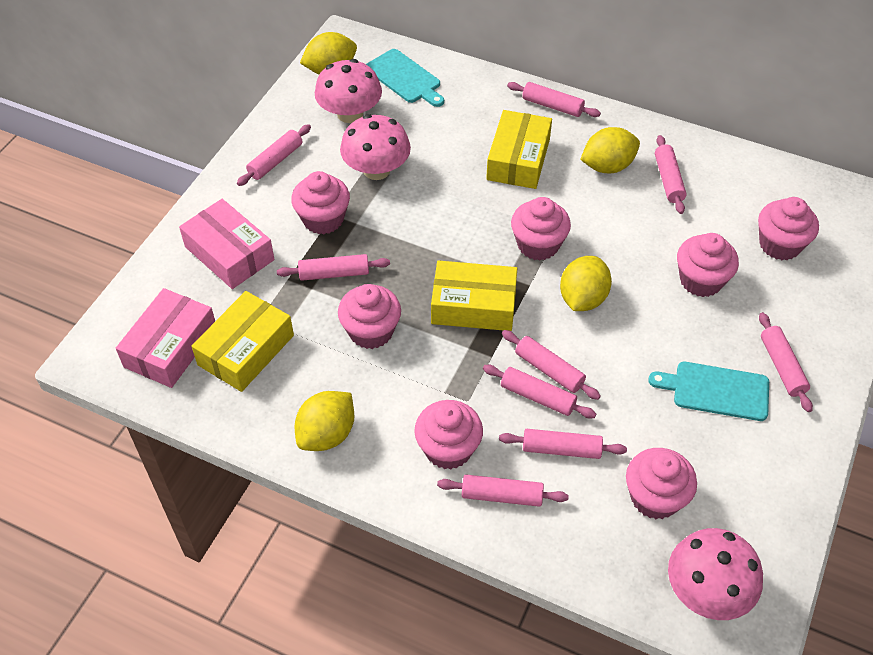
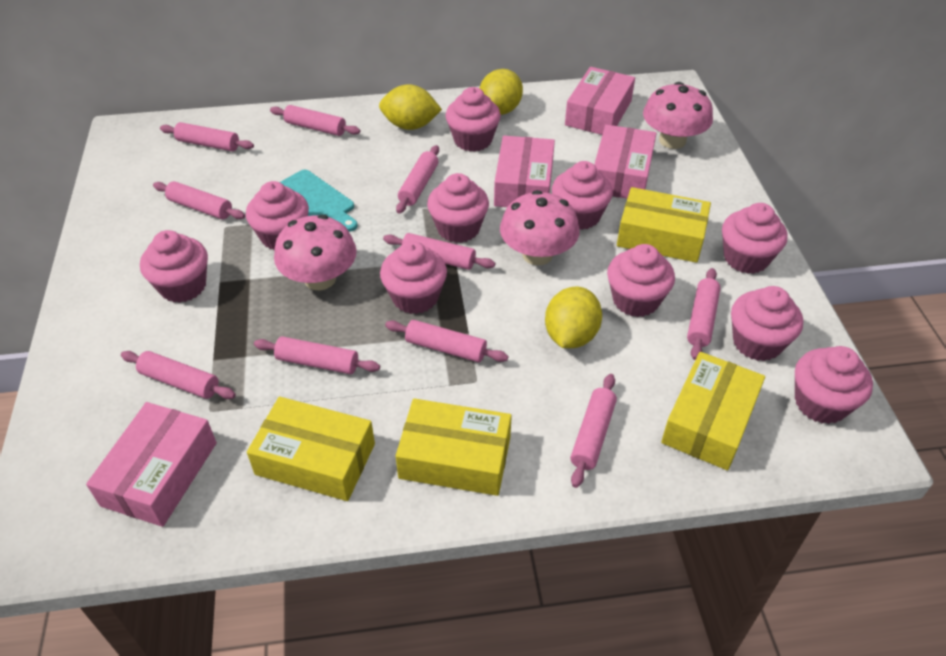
pink box: [116,288,215,388] [179,199,275,289] = 2 -> [86,402,217,527] [494,136,555,207] [565,67,635,135] [594,125,657,199] = 4
pink cupcake: [291,171,350,234] [338,284,401,349] [414,400,483,470] [511,197,571,261] [626,448,697,519] [677,233,739,297] [758,197,819,260] = 7 -> [140,230,208,303] [246,181,309,250] [380,241,447,314] [427,173,489,243] [445,87,501,152] [552,161,613,230] [607,244,675,317] [722,203,788,274] [731,286,803,361] [795,346,873,424] = 10
pink rolling pin: [237,124,311,186] [277,254,390,281] [437,474,569,507] [483,365,596,418] [499,429,627,459] [502,330,601,400] [507,82,601,117] [655,135,687,214] [759,312,813,412] = 9 -> [121,351,236,399] [153,181,245,219] [160,122,254,151] [254,336,380,374] [270,105,360,136] [383,233,495,270] [385,320,508,363] [396,145,439,214] [570,374,617,488] [687,268,721,360] = 10
turquoise cutting board: [366,49,444,107] [648,362,769,421] = 2 -> [280,170,358,232] = 1
yellow box: [191,291,294,392] [431,260,517,331] [486,110,552,189] = 3 -> [247,397,375,501] [396,399,512,496] [617,187,711,263] [661,352,765,470] = 4
yellow lemon: [295,391,354,451] [300,32,357,74] [560,256,612,311] [580,127,640,174] = 4 -> [379,84,442,130] [479,69,523,115] [545,287,602,348] = 3

